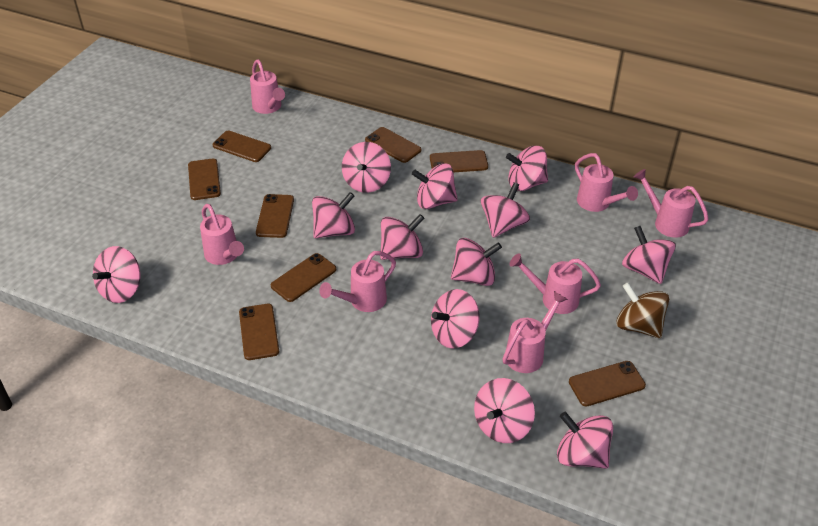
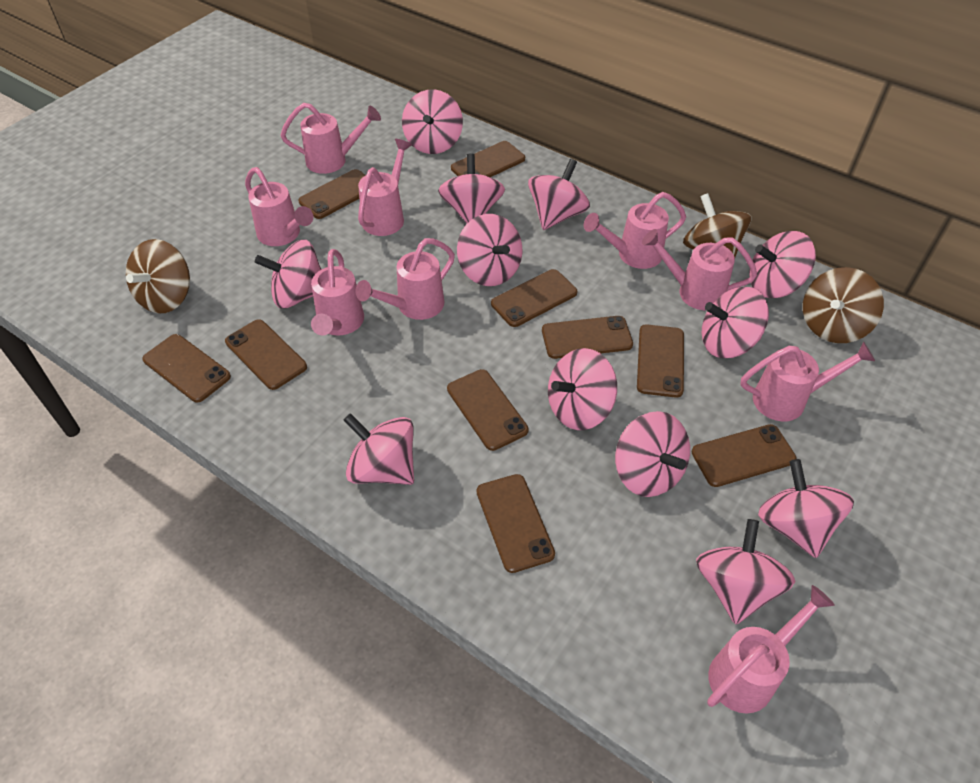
brown phone: [188,159,221,200] [213,130,271,162] [239,304,279,360] [256,194,294,238] [271,253,336,302] [365,127,421,163] [430,150,488,173] [569,361,646,406] = 8 -> [142,334,231,403] [225,319,307,390] [298,169,366,219] [447,369,529,451] [451,141,525,177] [477,474,555,573] [491,269,577,327] [542,316,633,359] [637,324,684,398] [692,424,797,487] = 10
brown spinning top: [616,283,669,338] = 1 -> [126,239,190,313] [683,193,752,257] [803,267,884,343] = 3
pink watering can: [200,204,244,265] [250,59,285,114] [319,251,396,312] [503,291,568,373] [509,253,601,314] [575,153,638,212] [633,169,709,238] = 7 -> [245,167,313,246] [281,103,381,174] [311,249,364,336] [355,238,455,320] [358,139,412,236] [584,192,686,269] [642,229,757,311] [707,585,835,714] [740,342,875,421] = 9

